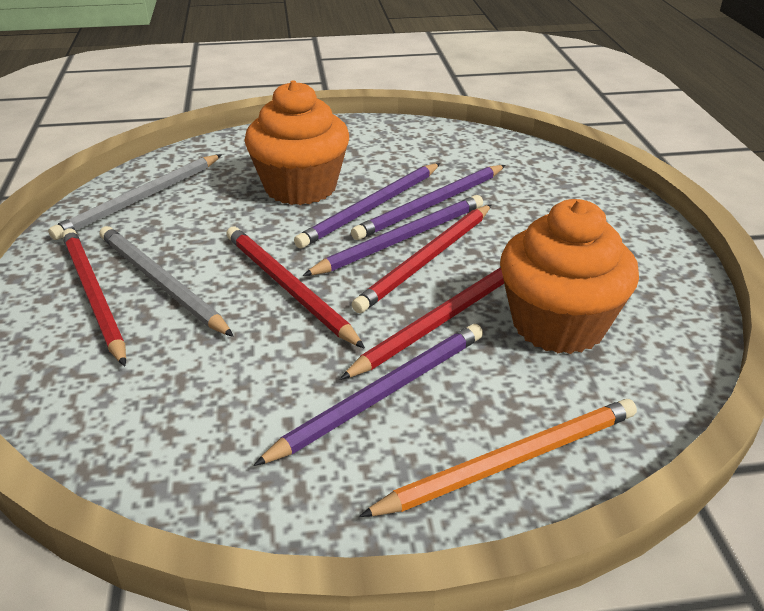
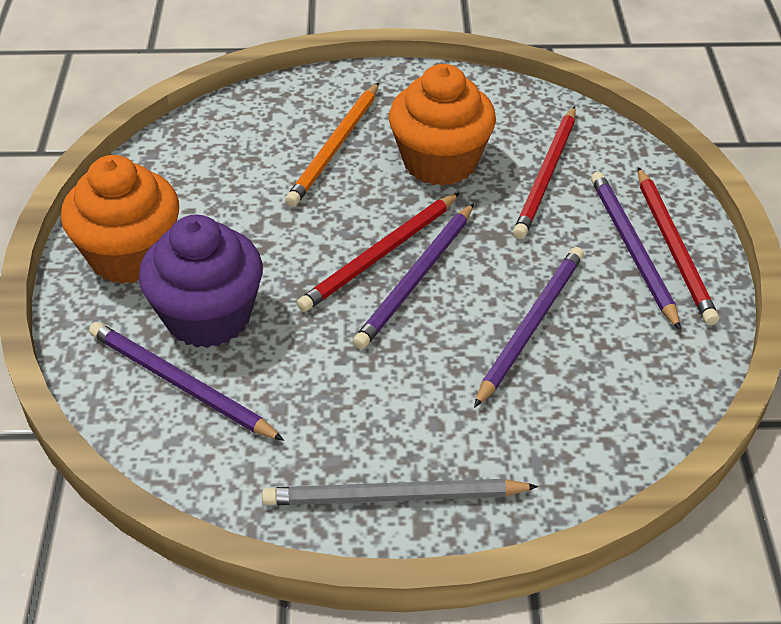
grey pencil: [48,155,221,240] [100,226,234,337] = 2 -> [262,479,539,505] = 1
purple cupcake: none = 0 -> [139,215,263,348] = 1
red pencil: [62,229,126,366] [226,227,365,349] [340,267,504,380] [352,205,491,313] = 4 -> [297,193,460,312] [513,106,576,239] [638,167,719,325] = 3

